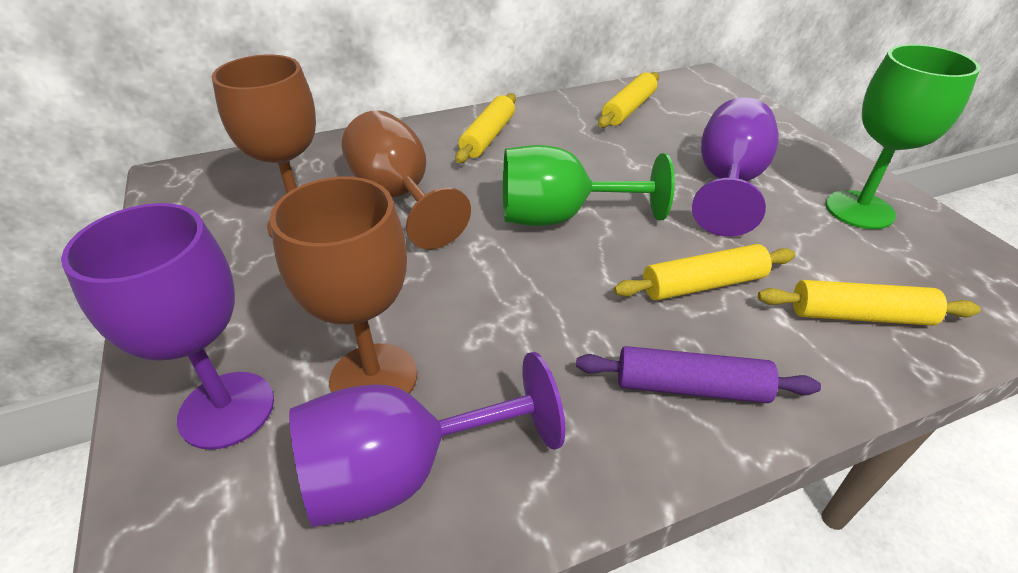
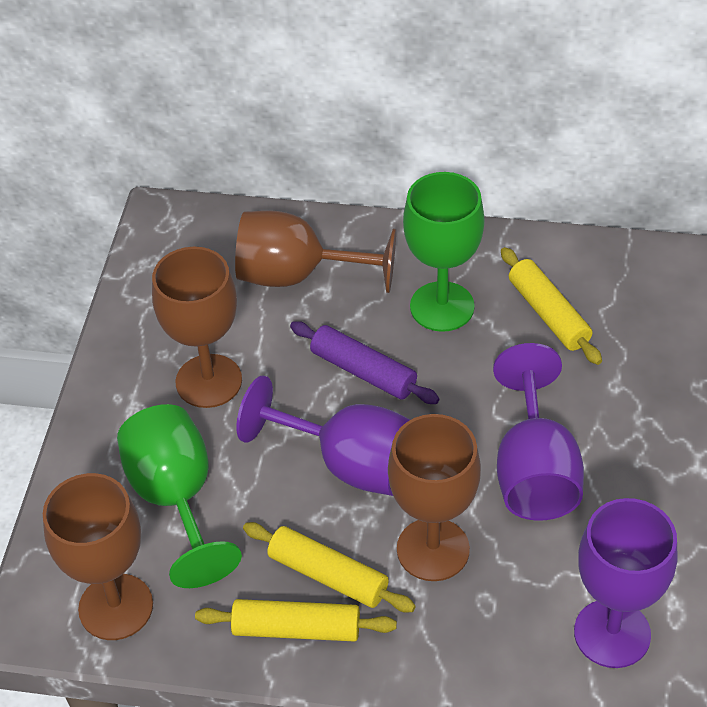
brown goblet: [212,55,316,238] [270,176,417,394] [342,110,471,249] = 3 -> [43,473,153,640] [152,247,242,408] [235,210,396,293] [388,414,481,581] = 4
yellow rolling pin: [455,93,516,163] [598,72,659,128] [614,244,795,300] [758,280,981,326] = 4 -> [195,599,397,642] [243,522,416,612] [501,247,602,365] = 3

